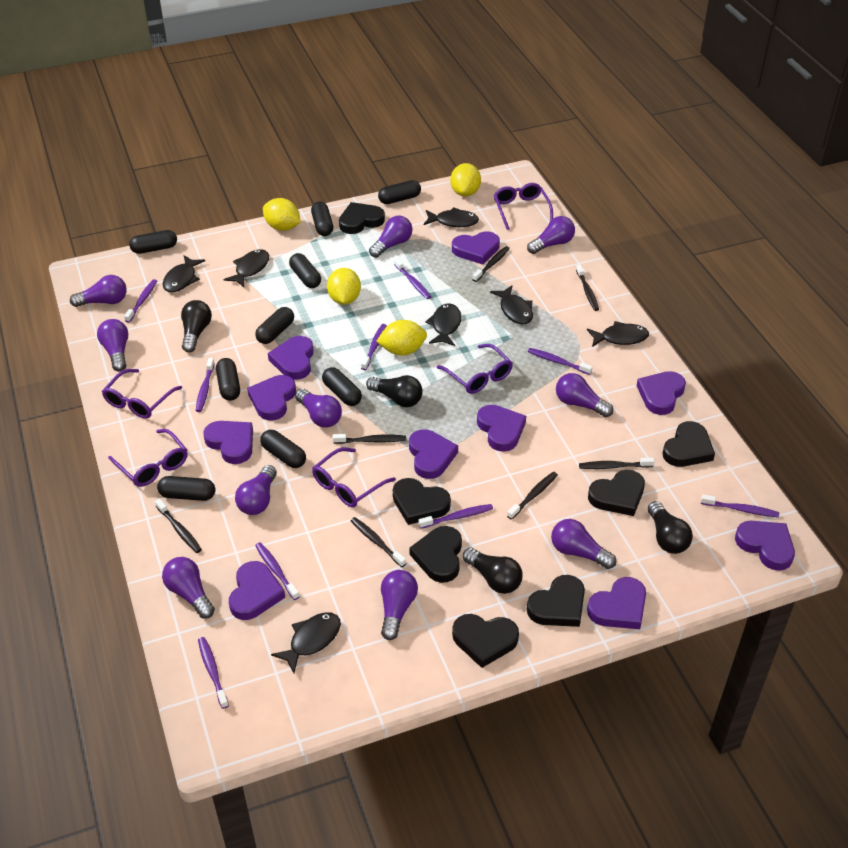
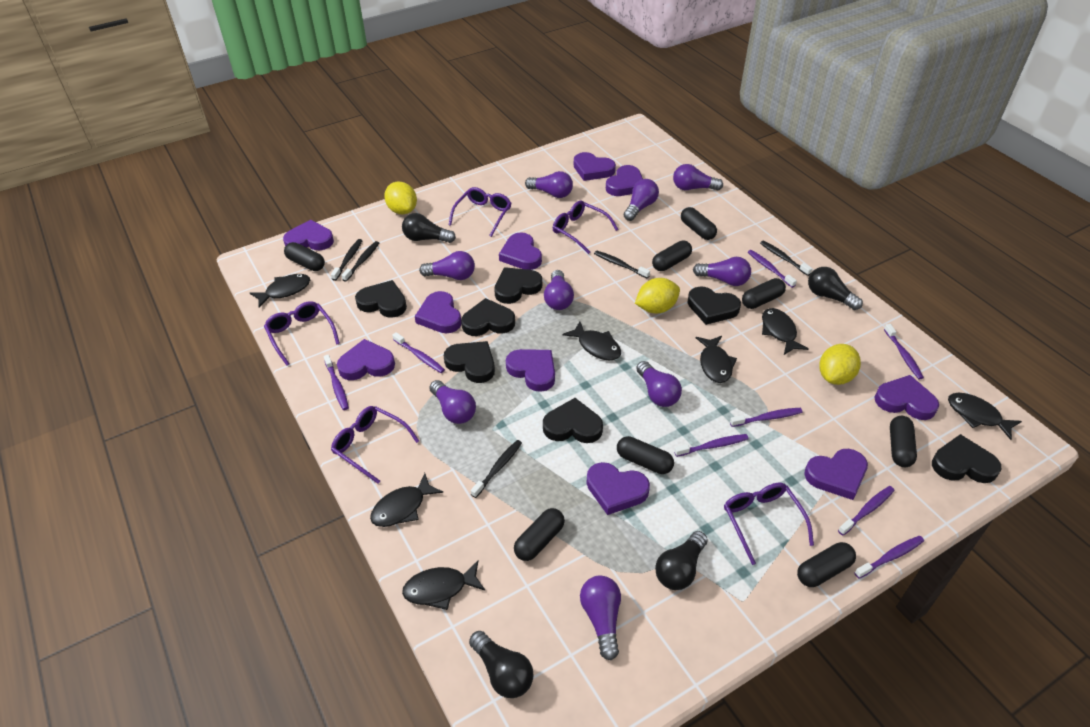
black capsule: [129,230,177,254] [157,476,215,501] [216,358,240,401] [255,307,294,344] [260,430,306,468] [289,253,321,288] [311,202,333,236] [322,367,362,406] [378,180,421,204] = 9 -> [284,242,325,271] [514,508,565,561] [617,436,674,474] [652,240,692,271] [681,207,717,240] [742,278,786,309] [797,542,856,587] [890,416,917,467] = 8
black toothbrush: [155,499,202,553] [333,434,406,444] [351,517,406,567] [472,246,510,282] [507,472,558,520] [576,264,599,311] [579,457,655,469] = 7 -> [331,239,363,281] [341,241,379,282] [471,440,522,498] [594,251,650,278] [760,241,812,276] = 5
purple light bulb: [70,275,127,307] [97,319,128,371] [162,557,215,619] [235,465,277,515] [295,389,342,428] [369,216,413,258] [381,570,418,640] [527,216,575,254] [551,519,616,569] [556,373,613,417] = 10 -> [419,251,475,280] [429,380,476,424] [525,171,573,198] [544,270,574,310] [580,576,621,660] [624,179,659,221] [636,361,682,407] [673,164,723,191] [693,257,751,286] = 9
purple toothbrush: [124,279,157,323] [196,358,215,412] [198,637,229,709] [255,542,300,600] [361,324,387,370] [394,258,431,299] [419,504,493,529] [528,348,593,375] [701,494,779,517] = 9 -> [324,354,349,410] [392,332,445,373] [674,434,748,457] [730,408,803,427] [748,250,797,288] [838,486,895,535] [854,536,924,579] [884,324,924,380] = 8
yellow lemon: [263,198,301,231] [327,268,361,305] [376,320,427,356] [450,163,481,197] = 4 -> [384,181,417,214] [635,278,680,313] [819,344,861,385] = 3

